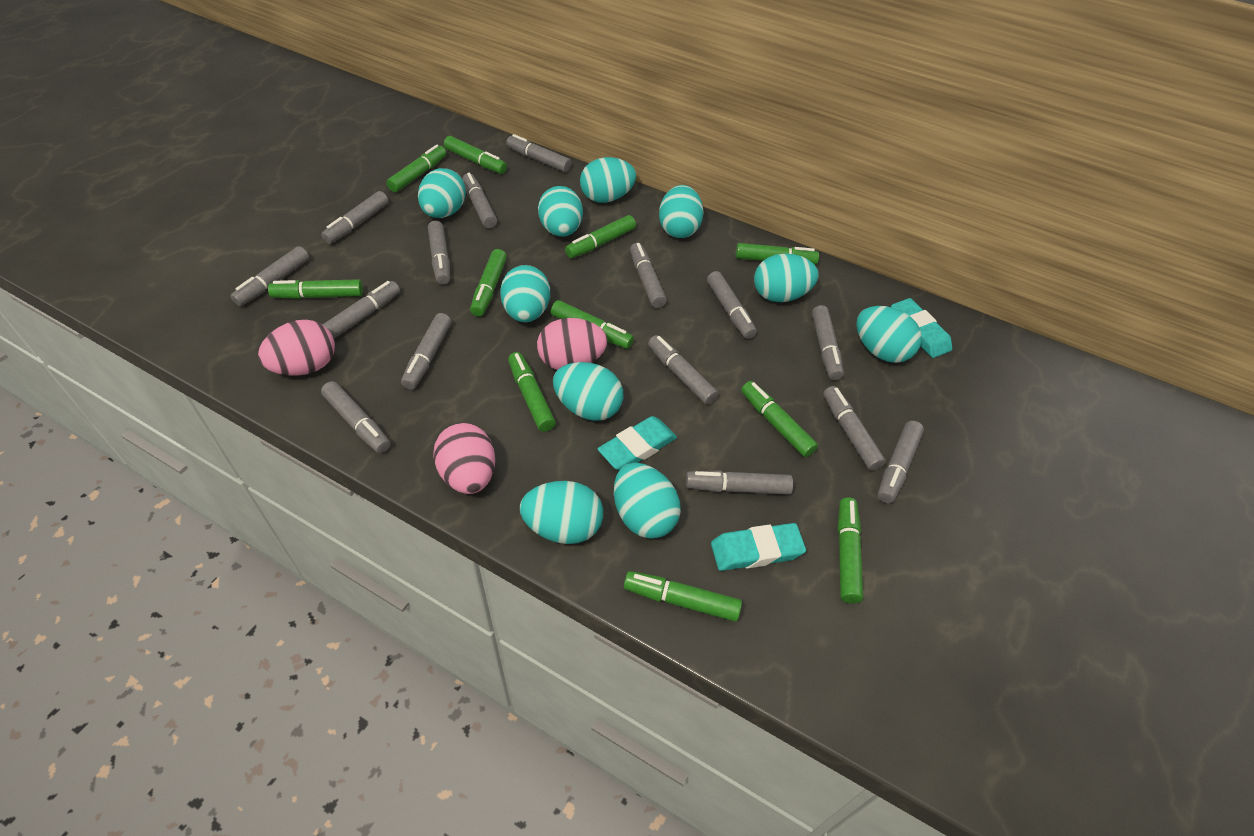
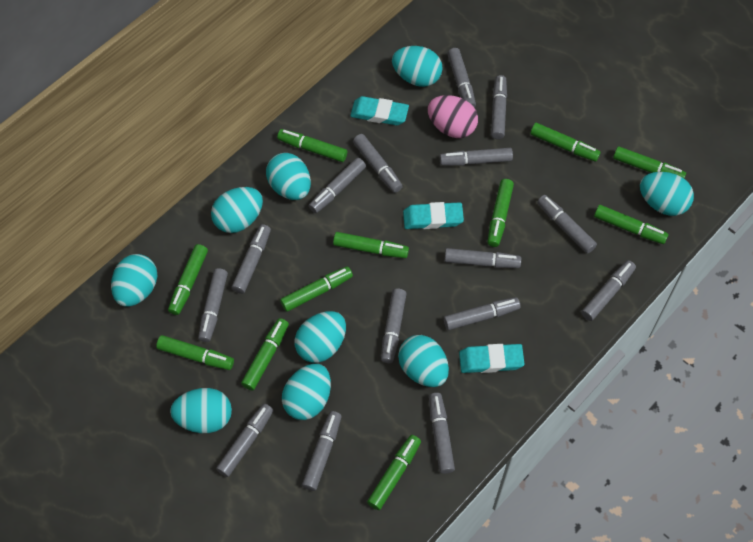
pink egg: [258,320,335,376] [433,423,495,494] [537,318,607,370] = 3 -> [428,95,478,138] = 1
turquoise egg: [418,168,466,218] [500,265,550,322] [520,481,603,544] [538,186,583,237] [553,362,623,421] [580,157,636,203] [614,463,681,539] [659,185,704,238] [754,254,819,302] [856,306,922,363] = 10 -> [111,254,157,307] [170,388,232,433] [211,187,263,233] [266,153,311,200] [282,364,331,420] [295,311,346,363] [392,46,443,87] [398,335,449,387] [640,172,694,216] = 9

